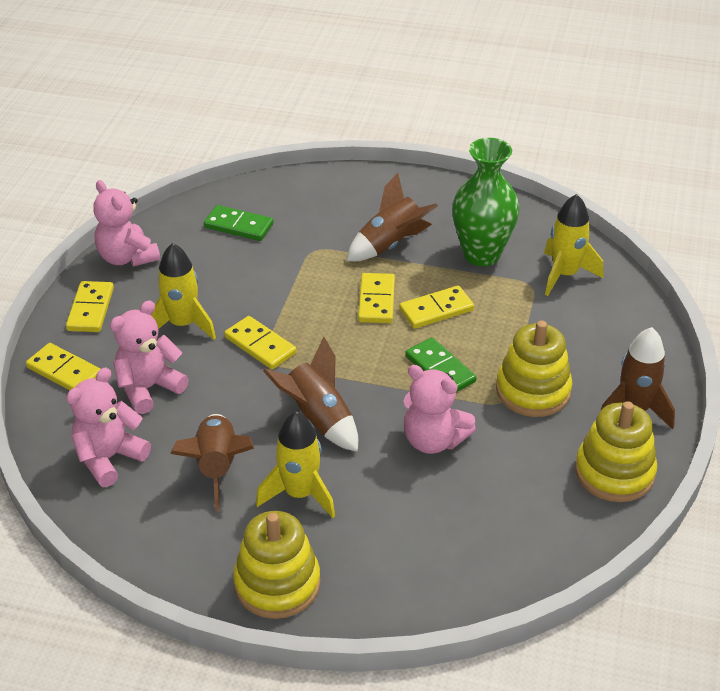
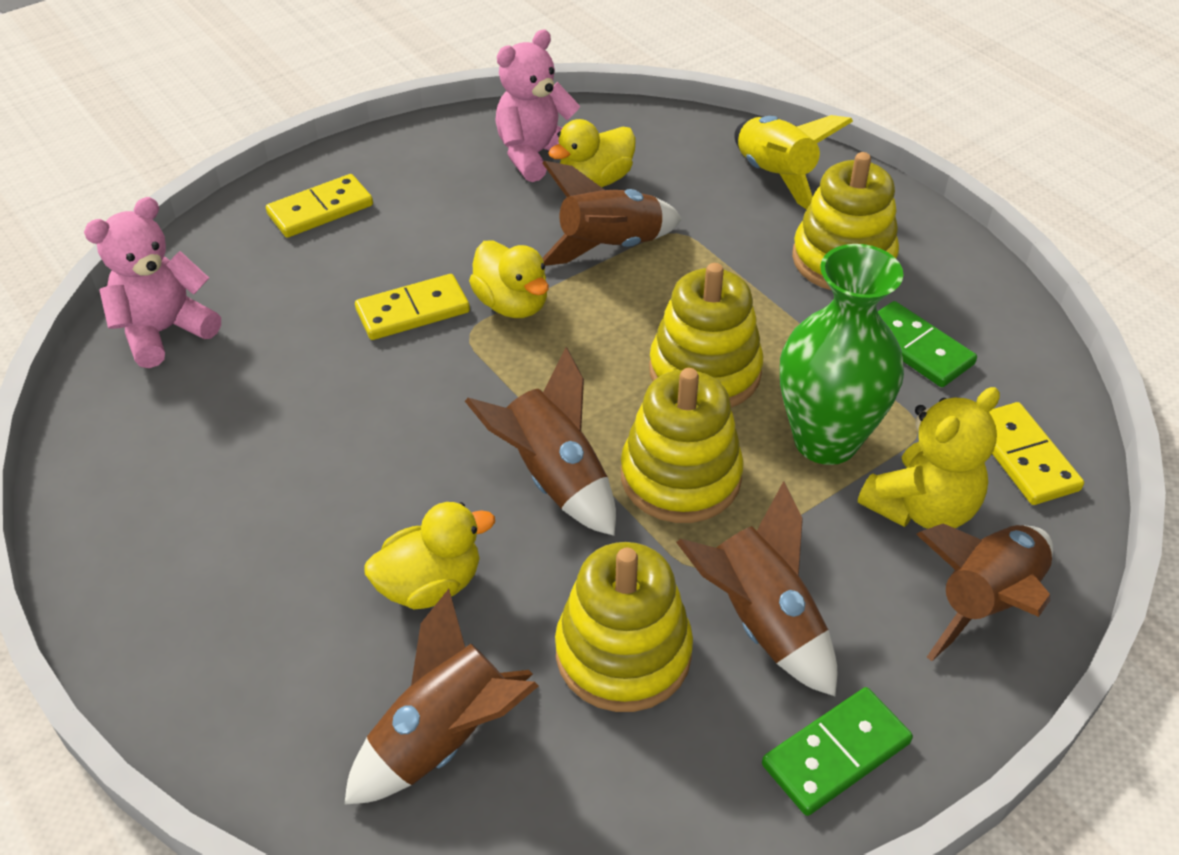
brown rocket: [170,414,254,512] [263,336,358,452] [347,173,438,261] [600,327,675,429] = 4 -> [344,589,538,805] [465,347,616,536] [542,161,682,266] [676,481,837,696] [916,523,1053,661] = 5
pink teddy bear: [66,368,151,487] [93,180,160,267] [110,300,189,414] [404,365,476,454] = 4 -> [84,197,221,368] [495,30,580,182] = 2
yellow domino: [26,343,101,390] [66,281,114,332] [224,316,297,370] [358,273,395,323] [399,286,474,329] = 5 -> [266,174,373,238] [355,274,470,340] [989,402,1084,505] = 3
yellow duck: none = 0 -> [365,502,495,609] [469,241,549,318] [548,119,636,187] = 3
yellow rocket: [151,243,216,340] [256,411,335,518] [544,194,603,296] = 3 -> [734,115,853,209] = 1
yellow stacking toy: [233,511,321,619] [496,321,572,417] [575,401,658,502] = 3 -> [555,542,693,712] [621,368,744,523] [649,263,763,408] [792,152,899,290] = 4
yellow teddy bear: none = 0 -> [858,387,1000,529] = 1

